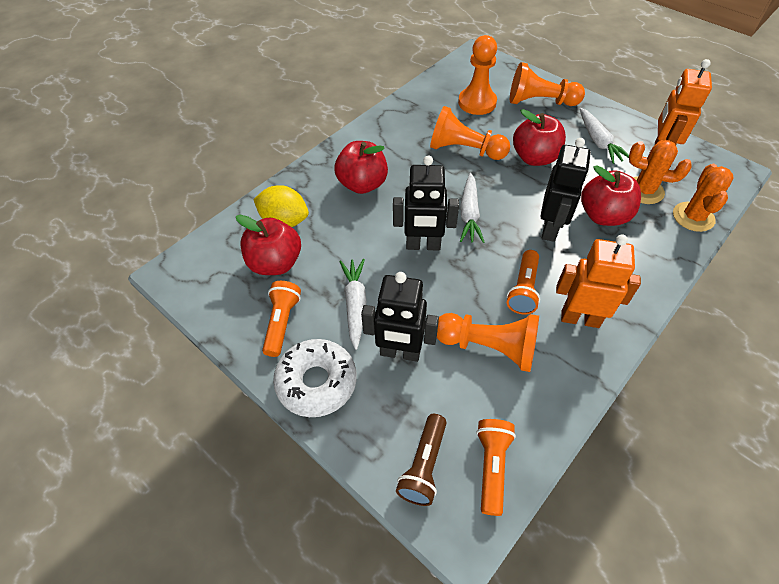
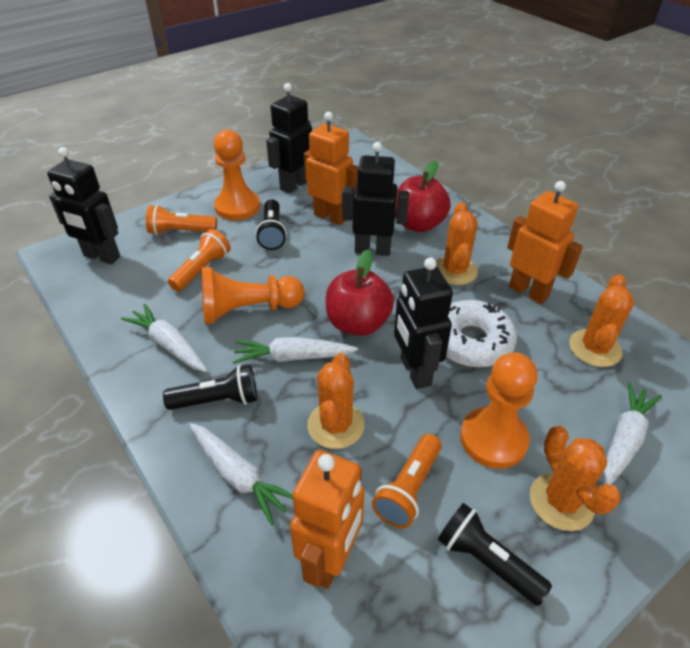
black flashlight: none = 0 -> [163,365,257,410] [256,199,287,250] [438,503,552,606] = 3
black robot: [361,272,439,362] [393,156,459,250] [541,138,591,242] = 3 -> [47,147,120,264] [266,83,312,194] [342,142,409,256] [394,257,453,389] = 4
brown flashlight: [396,414,447,506] = 1 -> none = 0
orange cactus: [629,140,692,204] [673,164,734,232] = 2 -> [307,353,365,449] [436,202,478,285] [530,426,621,531] [569,274,634,367] = 4
orange pawn: [430,106,510,160] [437,313,539,372] [458,35,497,115] [510,62,585,106] = 4 -> [201,267,304,324] [214,130,260,220] [460,352,538,469] = 3
orange robot: [556,234,641,328] [655,59,712,146] = 2 -> [290,450,365,589] [304,112,359,225] [507,181,583,304] = 3
red apple: [236,215,301,275] [334,141,388,194] [513,109,566,166] [581,165,641,226] = 4 -> [326,250,394,336] [395,160,451,232] = 2
white carrot: [339,259,366,350] [460,173,484,243] [580,108,629,164] = 3 -> [121,304,207,372] [190,423,293,525] [233,337,358,364] [602,382,662,485] = 4
yellow lemon: [253,185,309,227] = 1 -> none = 0

